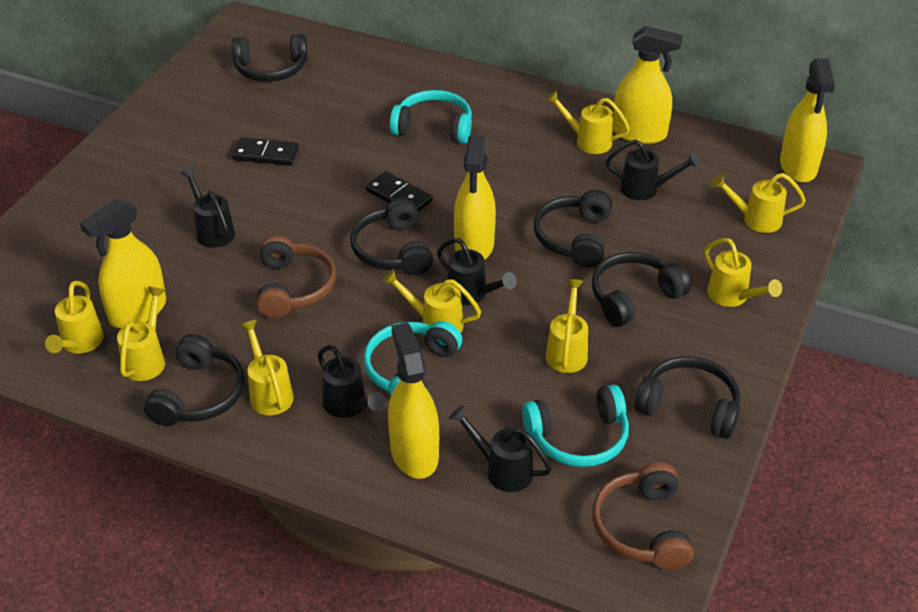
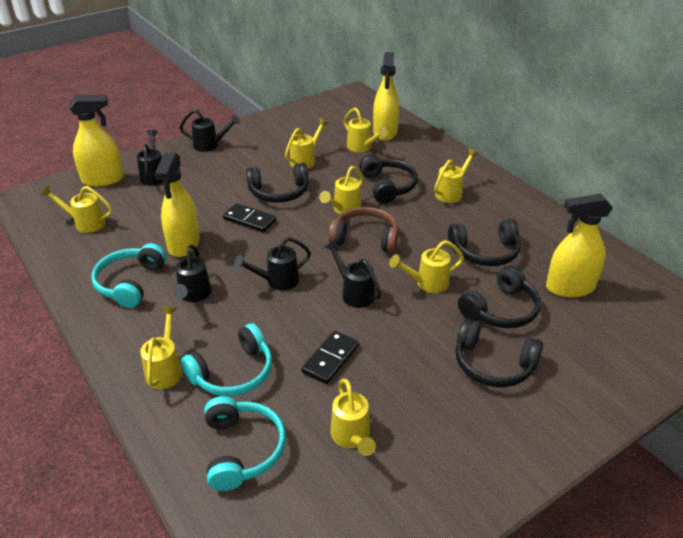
black headphones: [144,334,245,426] [232,34,308,82] [350,197,433,275] [534,190,612,268] [592,252,691,327] [635,356,740,439] = 6 -> [246,163,309,203] [359,154,418,204] [448,219,521,266] [456,318,543,387] [458,265,541,328] = 5
brown headphones: [256,235,337,318] [592,462,694,570] = 2 -> [328,207,398,253] = 1
yellow spray bottle: [80,198,166,328] [388,322,439,479] [454,135,496,260] [613,26,683,144] [780,59,835,183] = 5 -> [69,95,124,187] [155,152,200,257] [373,52,399,141] [546,193,613,298] = 4

